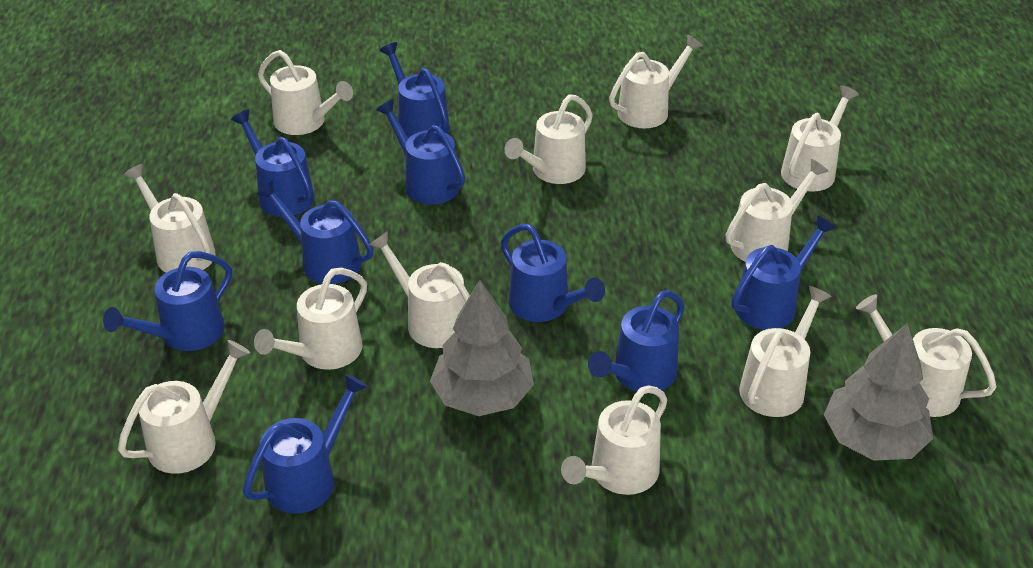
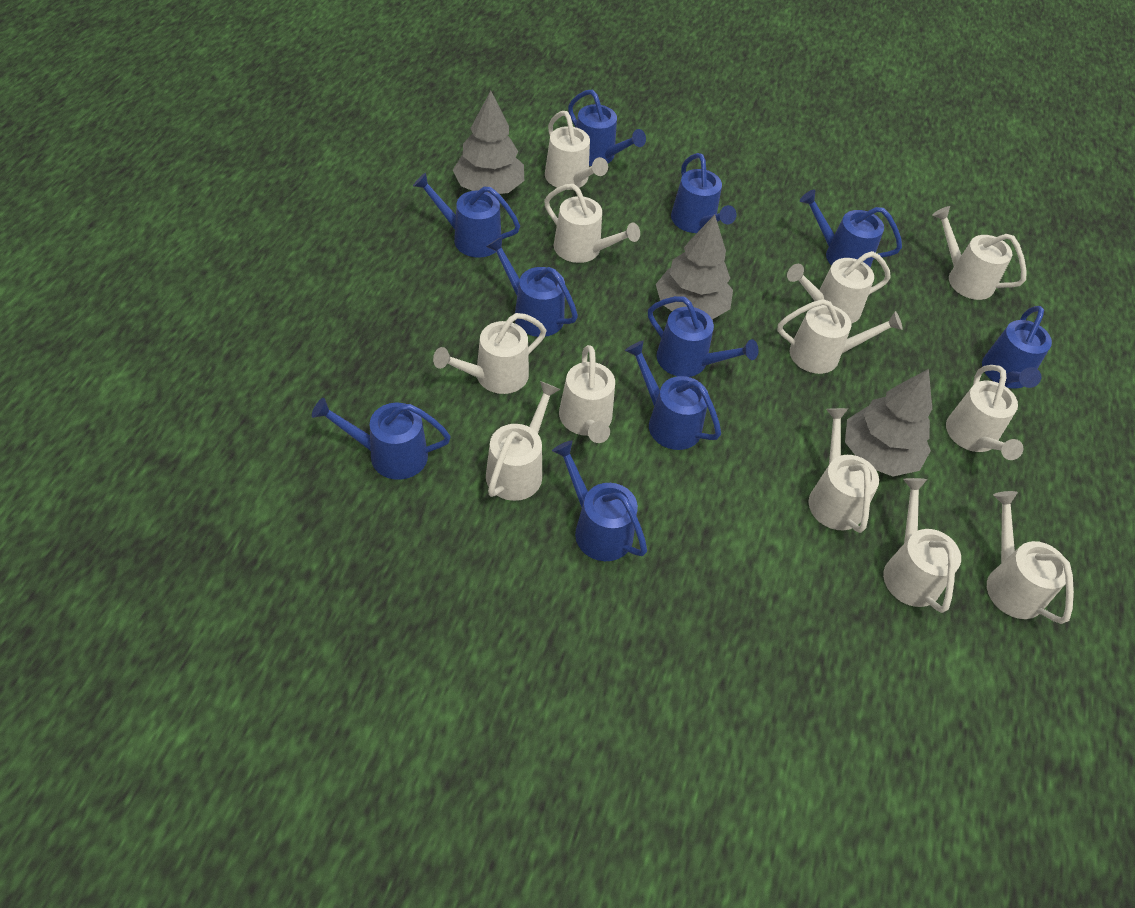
blue watering can: [103,251,232,351] [231,109,314,217] [243,374,368,514] [256,180,373,284] [376,99,465,205] [379,42,450,139] [501,224,605,322] [588,290,685,391] [731,215,836,330] = 9 -> [312,398,451,480] [413,173,520,258] [486,237,578,337] [552,441,647,561] [568,90,646,166] [625,341,721,450] [648,296,758,377] [671,153,736,233] [800,190,902,267] [982,306,1052,389] = 10
grey tree: [430,280,534,416] [824,323,933,461] = 2 -> [453,91,524,194] [656,215,733,320] [845,369,932,477] = 3

